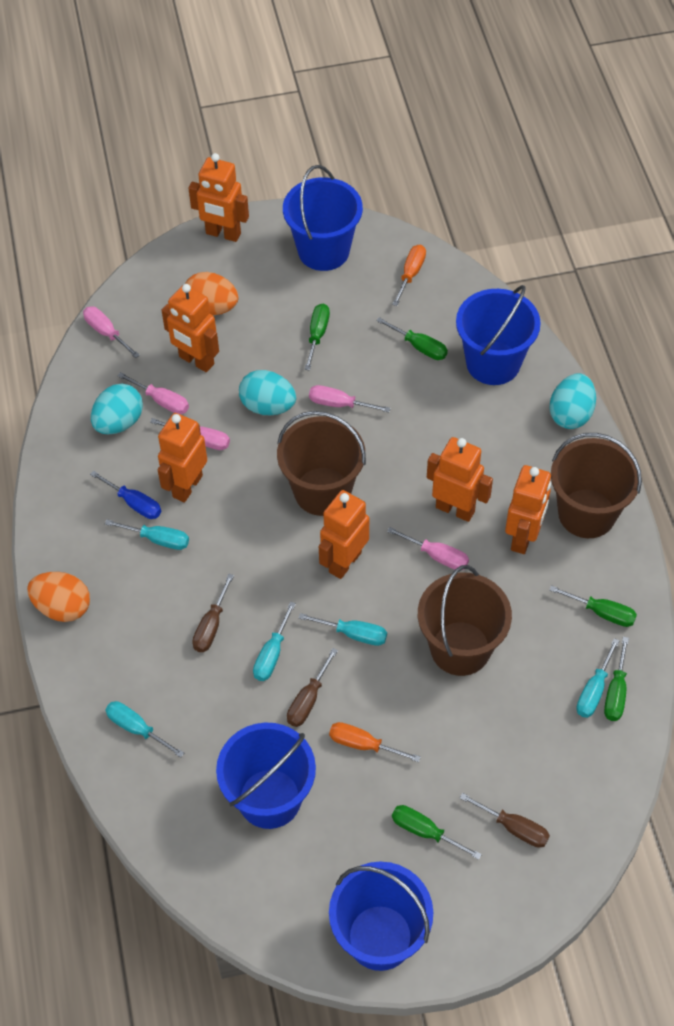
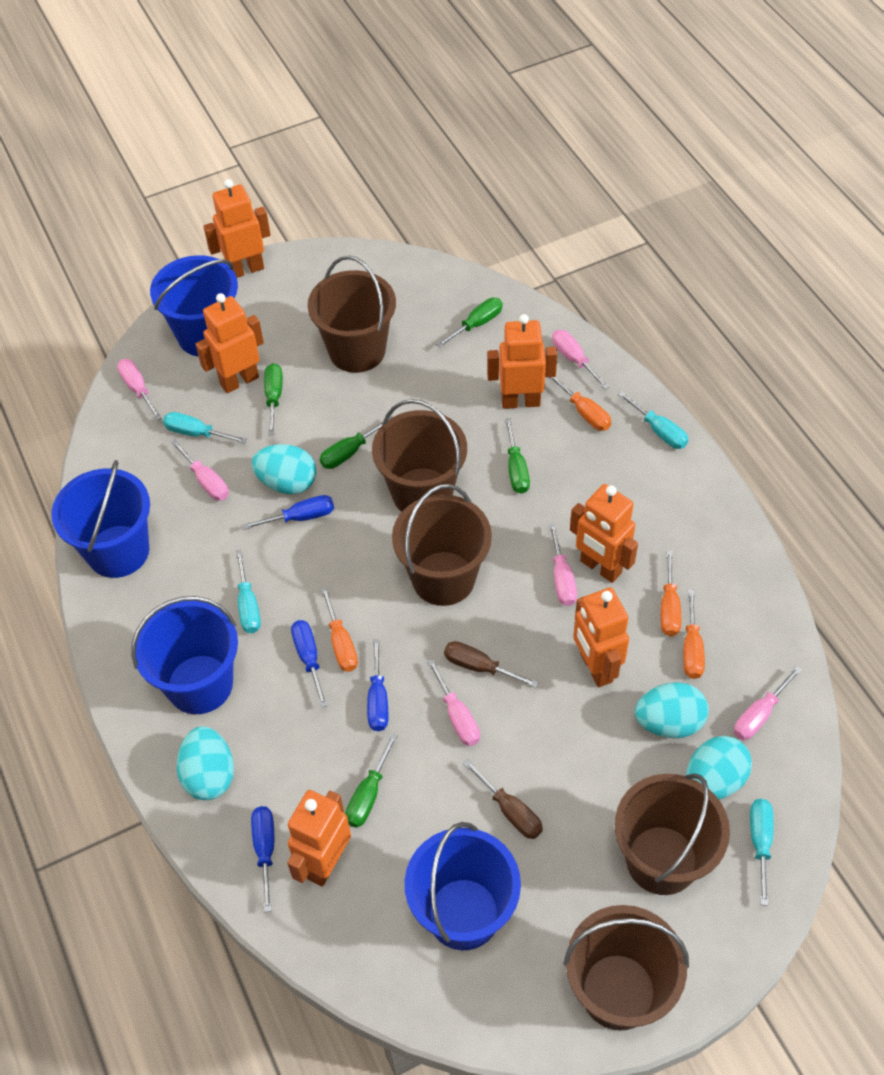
blue screwdriver: [90,470,161,519] = 1 -> [242,495,334,530] [251,806,274,912] [291,620,328,708] [367,639,388,731] = 4
brown bucket: [277,411,366,516] [418,565,512,676] [551,433,642,538] = 3 -> [308,256,396,373] [372,399,467,512] [392,484,492,606] [564,905,689,1031] [615,773,730,895] = 5
brown screwdriver: [192,574,234,652] [287,648,338,727] [460,793,550,848] = 3 -> [444,641,539,688] [463,759,543,839] = 2
orange egg: [27,572,90,622] [185,272,239,315] = 2 -> none = 0
orange screwdriver: [329,722,421,762] [392,245,426,306] = 2 -> [321,587,358,672] [549,377,611,431] [661,550,681,636] [683,590,705,679] = 4
pink screwdriver: [83,307,140,358] [117,372,189,414] [150,418,230,450] [309,385,391,412] [387,527,469,570] = 5 -> [117,359,162,420] [171,439,229,501] [427,659,480,746] [549,523,577,606] [552,330,609,389] [734,666,802,740] = 6
turquoise egg: [91,384,143,434] [239,370,296,415] [549,373,596,429] = 3 -> [177,726,234,800] [252,444,317,494] [635,682,709,738] [686,736,752,800] = 4
turquoise screwdriver: [105,520,189,550] [105,701,184,758] [253,601,296,681] [299,613,387,646] [576,638,620,718] = 5 -> [163,412,247,444] [235,550,261,633] [618,391,688,449] [750,799,774,906] = 4

